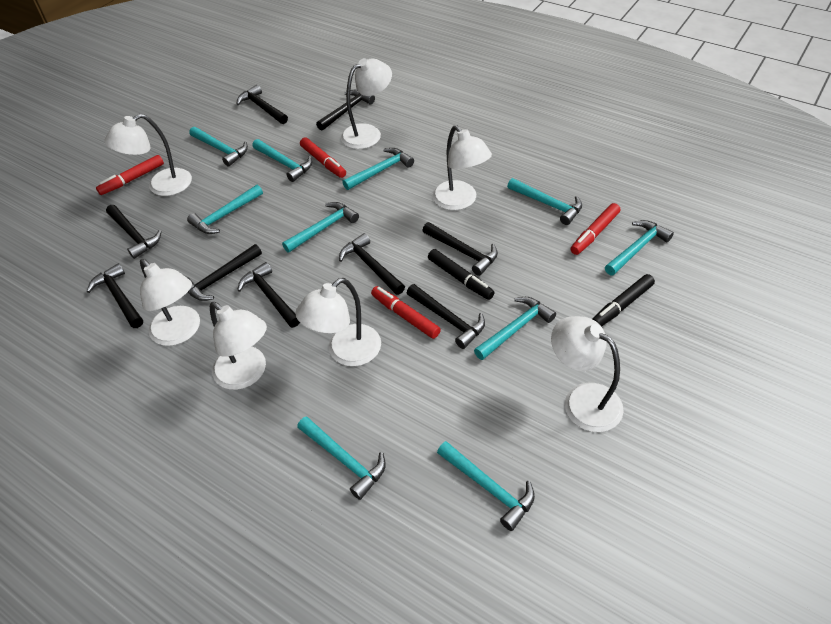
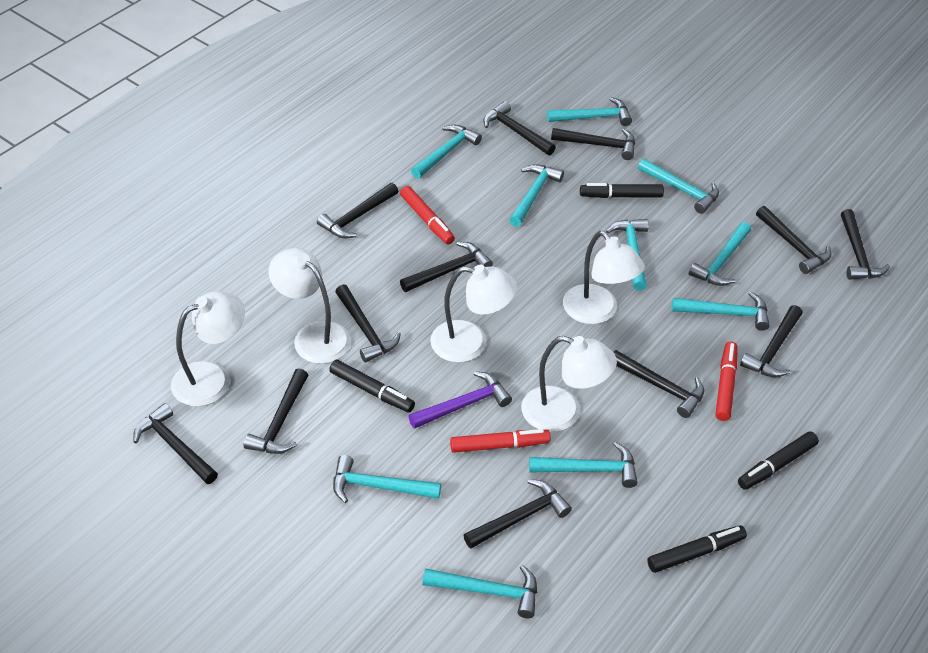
black hammer: [87,263,143,328] [106,205,162,259] [186,244,262,301] [237,85,288,124] [237,262,300,328] [316,90,375,131] [339,233,405,295] [407,284,485,349] [422,222,498,276] = 9 -> [133,403,218,484] [244,369,308,454] [317,183,398,238] [335,284,401,363] [400,242,493,292] [463,479,572,549] [483,101,556,155] [551,128,635,160] [613,350,704,418] [740,305,803,378] [756,206,831,274] [841,209,890,280] = 12
black marker: [428,249,495,300] [592,274,655,327] = 2 -> [329,360,415,413] [580,183,664,198] [647,525,747,573] [738,431,819,490] = 4
purple hammer: none = 0 -> [408,371,512,429] = 1
red marker: [96,155,164,195] [300,138,346,178] [371,286,441,339] [570,203,620,255] = 4 -> [400,186,455,244] [450,429,551,453] [715,342,738,421] = 3
white lamp: [104,114,192,196] [140,259,200,346] [210,302,267,390] [296,278,381,366] [341,58,392,149] [432,125,492,210] [551,316,624,432] = 7 -> [171,291,245,407] [268,248,351,364] [430,265,518,363] [521,336,617,432] [563,231,645,324] = 5

